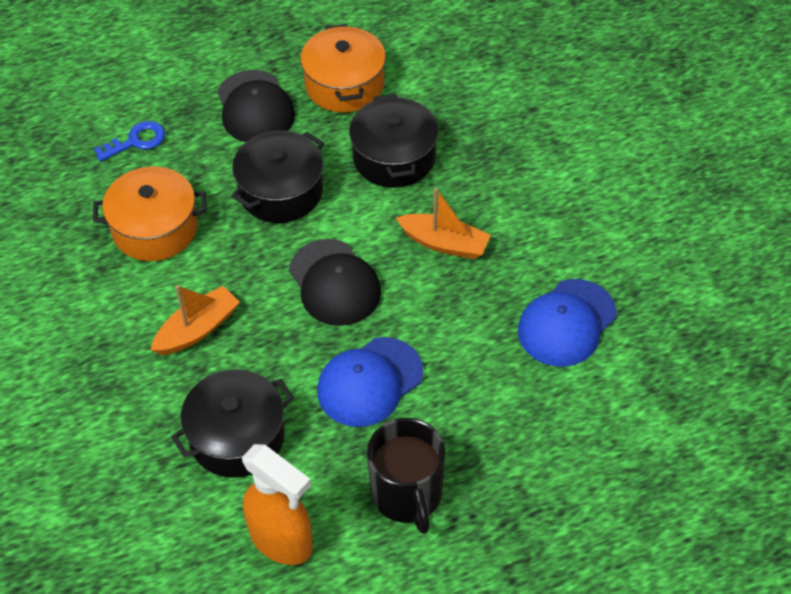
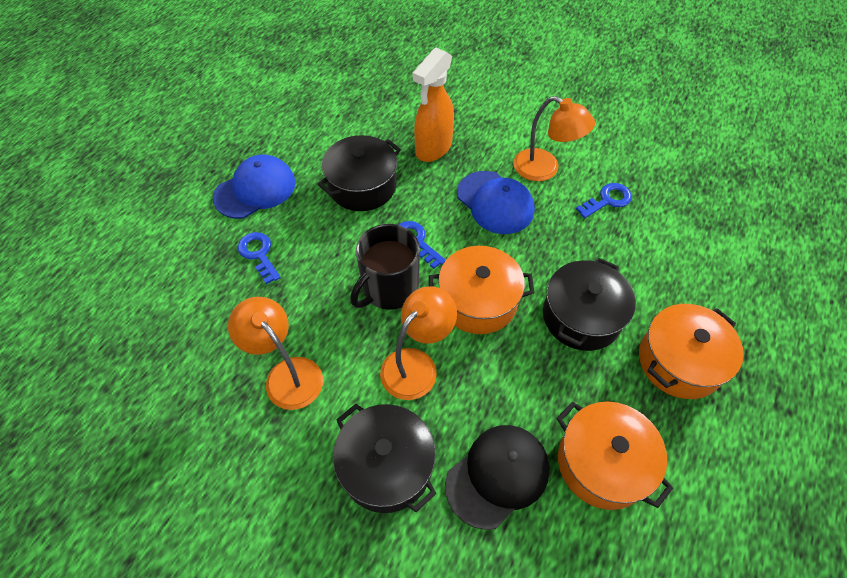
black cap: [217,70,295,142] [289,239,381,326] = 2 -> [445,425,550,530] = 1
blue key: [94,121,165,162] = 1 -> [238,232,281,284] [398,221,446,269] [576,183,632,218] = 3
orange boat: [151,285,240,355] [396,188,491,259] = 2 -> none = 0
orange lamp: none = 0 -> [228,297,323,410] [380,286,457,400] [513,96,595,181] = 3
orange pot: [93,167,206,261] [300,24,386,113] = 2 -> [429,246,535,334] [556,402,673,510] [639,304,744,399] = 3

